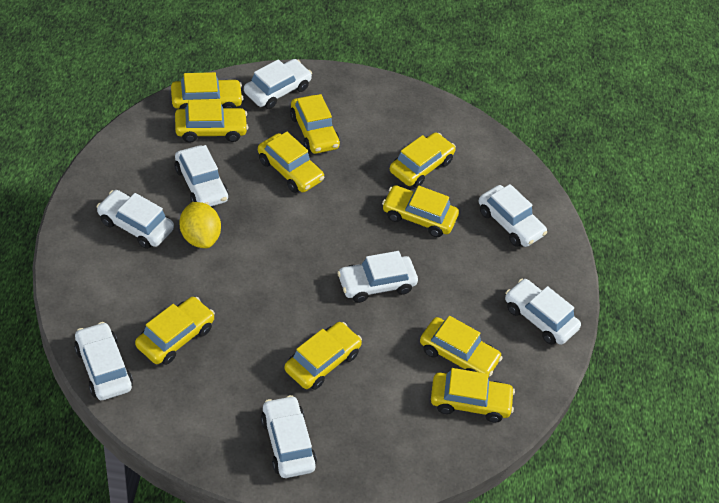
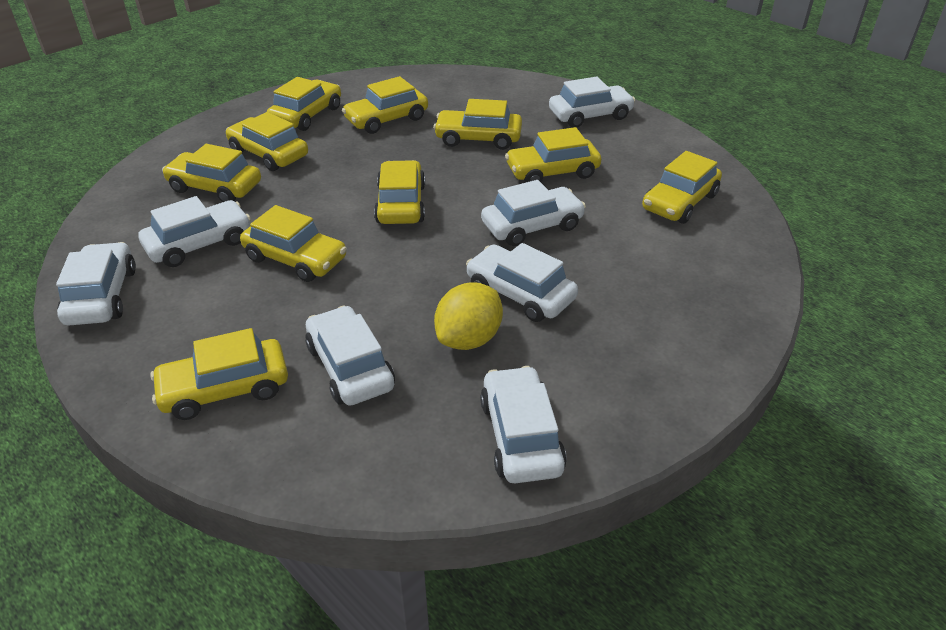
white car: [74,322,133,400] [96,190,174,249] [175,145,228,206] [244,59,312,109] [261,395,317,478] [337,251,418,303] [479,184,547,247] [505,278,581,345] = 8 -> [56,242,136,325] [138,196,251,267] [305,306,395,406] [466,243,578,322] [480,366,567,484] [481,180,586,246] [549,76,635,128] = 7

